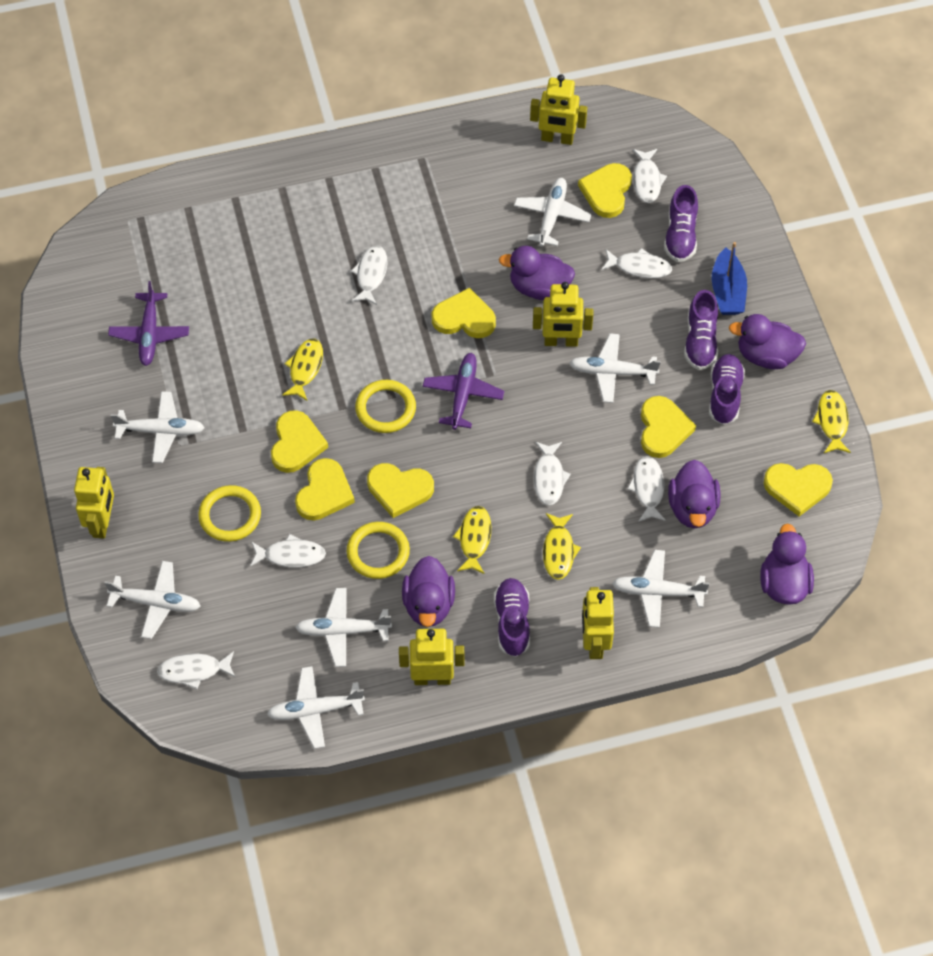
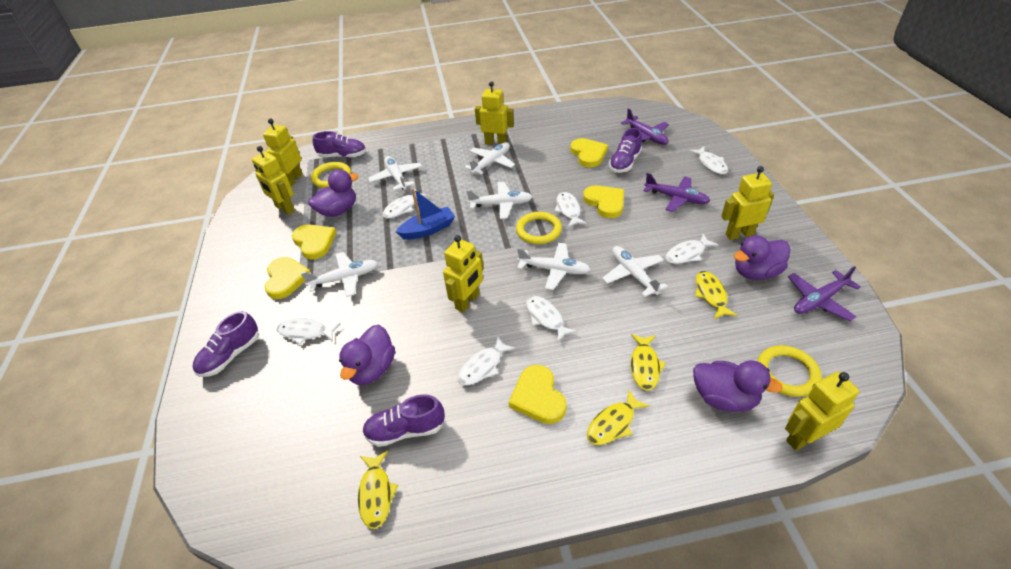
purple duck: [402,556,455,627] [499,246,575,300] [668,460,720,528] [729,314,806,369] [760,523,814,605] = 5 -> [308,169,359,217] [339,325,395,385] [693,360,783,412] [734,235,790,280] = 4
purple plane: [108,281,189,366] [423,353,504,430] = 2 -> [621,109,669,145] [643,173,710,212] [788,266,861,321] = 3
white plane: [105,561,201,639] [111,391,205,463] [267,666,365,749] [295,588,392,667] [514,178,591,246] [569,333,661,403] [612,550,710,628] = 7 -> [301,252,378,297] [368,156,422,190] [465,142,515,175] [466,182,533,219] [517,243,591,290] [602,246,668,297] = 6
yellow heart: [271,410,328,473] [295,458,355,520] [367,463,434,518] [432,288,496,338] [578,163,632,218] [641,396,696,458] [764,463,833,516] = 7 -> [264,257,311,299] [292,224,336,260] [509,365,567,424] [570,138,608,168] [583,185,624,218] = 5
yellow robot: [74,467,114,539] [399,629,464,685] [530,74,587,145] [533,282,593,347] [582,587,614,659] = 5 -> [252,146,295,215] [263,119,303,187] [443,235,484,312] [475,81,514,145] [721,166,774,240] [785,372,859,451] = 6

